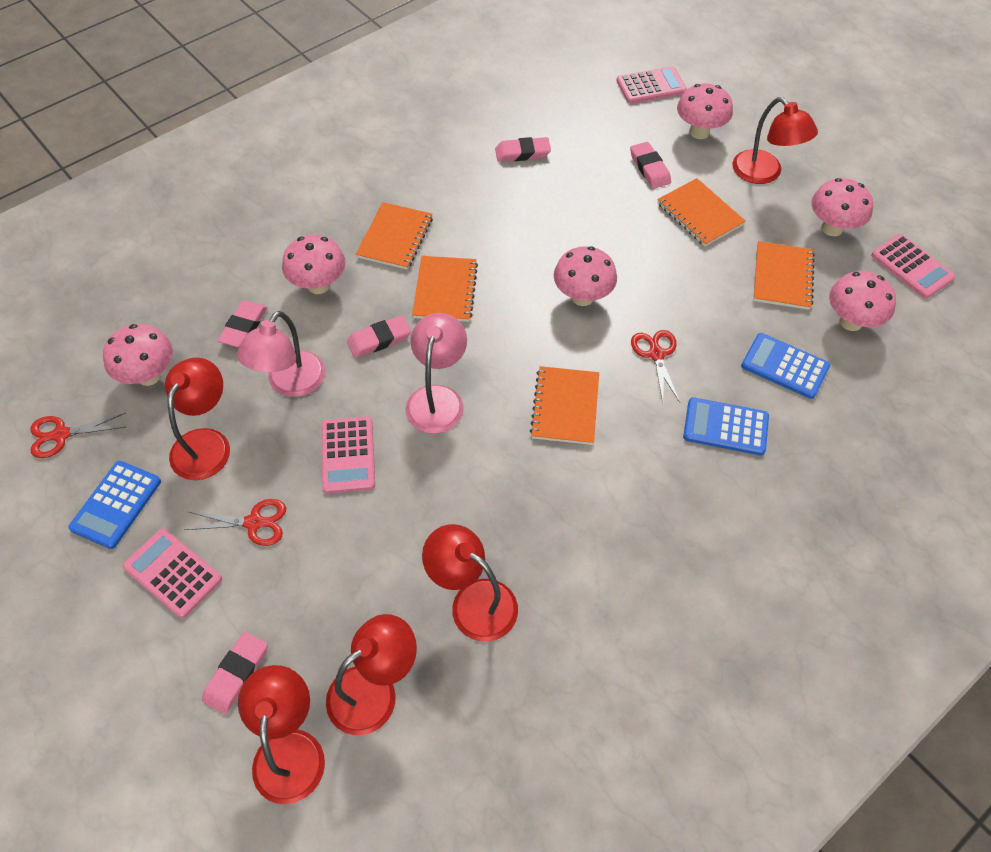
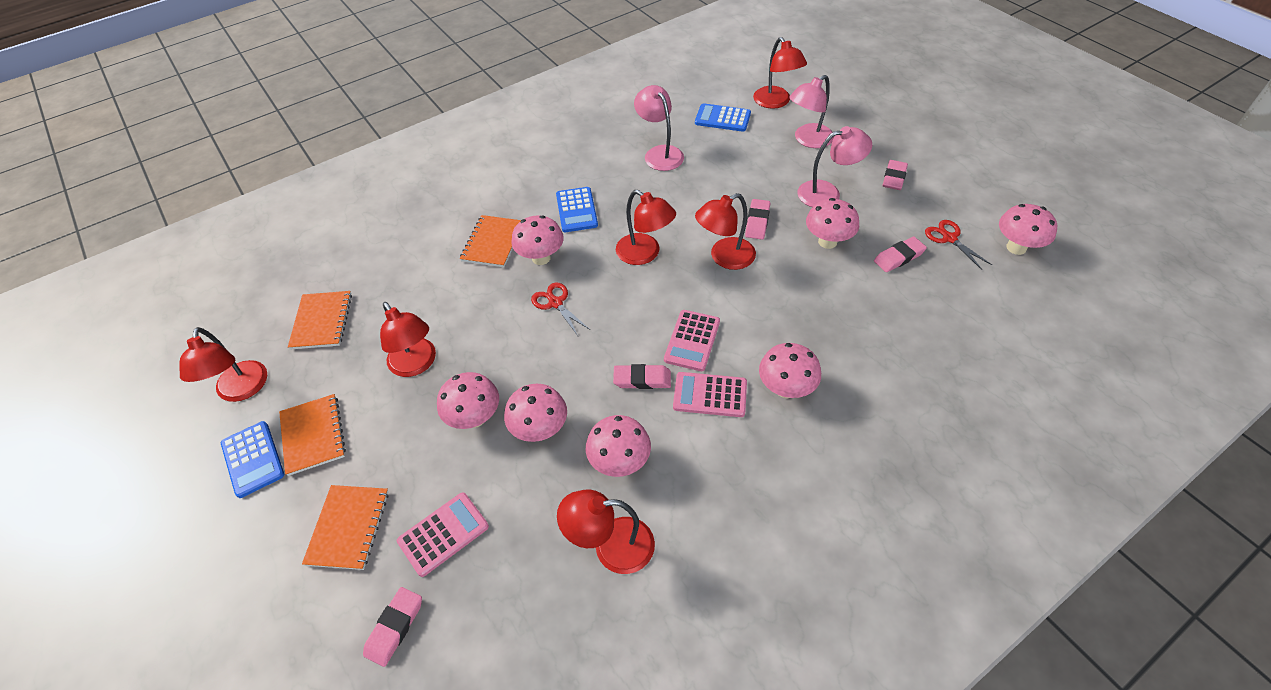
orange notebook: [356,202,433,270] [412,256,478,322] [530,366,599,445] [657,178,746,246] [753,241,815,310] = 5 -> [279,394,346,476] [288,291,352,350] [302,485,389,570] [460,215,521,267] = 4
pink calculator: [123,528,222,618] [321,416,375,494] [617,66,687,104] [871,234,955,299] = 4 -> [397,492,489,577] [664,310,720,371] [673,372,747,417] = 3
pink lamp: [237,311,326,397] [405,313,467,434] = 2 -> [634,85,684,171] [789,75,834,148] [797,126,872,207] = 3
pink mushroom: [103,324,173,386] [282,235,345,294] [554,246,617,306] [677,83,733,139] [811,178,873,236] [829,271,896,331] = 6 -> [437,372,499,429] [504,384,567,442] [511,215,564,265] [586,415,651,477] [759,343,821,398] [806,198,859,249] [999,204,1057,255] = 7
red lamp: [165,357,230,480] [238,665,325,804] [326,614,417,735] [422,524,518,641] [733,97,818,184] = 5 -> [179,327,267,402] [380,302,436,377] [557,490,655,574] [616,190,676,265] [695,193,756,270] [753,37,807,109] = 6
red scissors: [31,413,126,458] [185,499,286,546] [631,330,680,402] = 3 -> [531,282,590,336] [925,220,992,270] = 2

